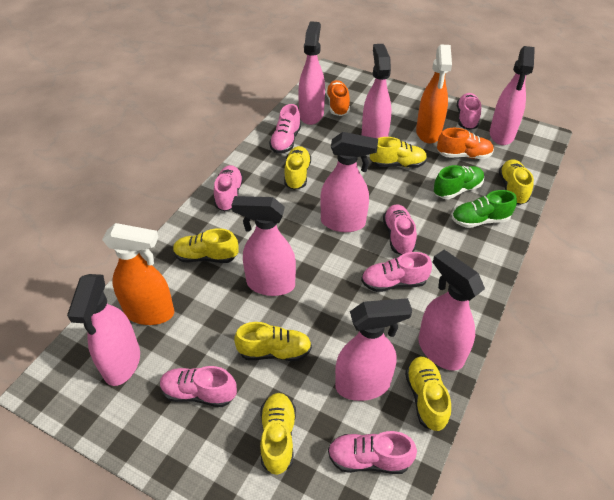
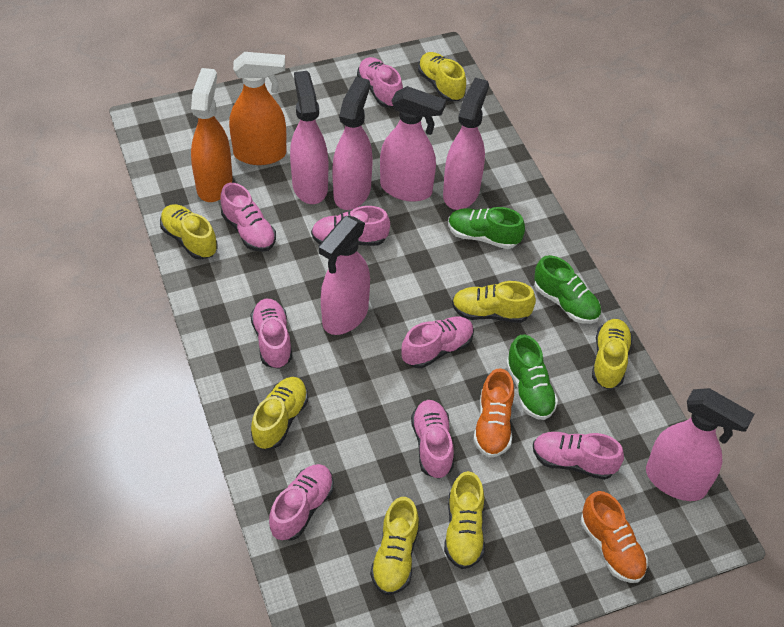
green shoe: [434,165,484,199] [452,190,517,228] = 2 -> [448,207,525,249] [506,335,558,420] [534,255,601,324] = 3
pink shoe: [160,366,237,407] [214,165,243,211] [269,104,301,153] [328,431,417,474] [361,252,432,292] [383,204,417,255] [457,93,481,130] = 7 -> [221,183,276,252] [250,299,293,369] [269,464,334,541] [311,206,390,246] [357,57,403,107] [401,317,474,368] [411,400,454,479] [533,432,624,480] = 8
pink spray bottle: [67,274,140,386] [232,196,296,296] [298,21,325,125] [320,132,378,232] [335,298,412,401] [362,44,392,138] [418,250,485,371] [490,46,535,145] = 8 -> [290,71,328,204] [319,216,370,335] [332,77,373,210] [380,86,446,202] [443,77,489,210] [646,388,754,501] = 6

